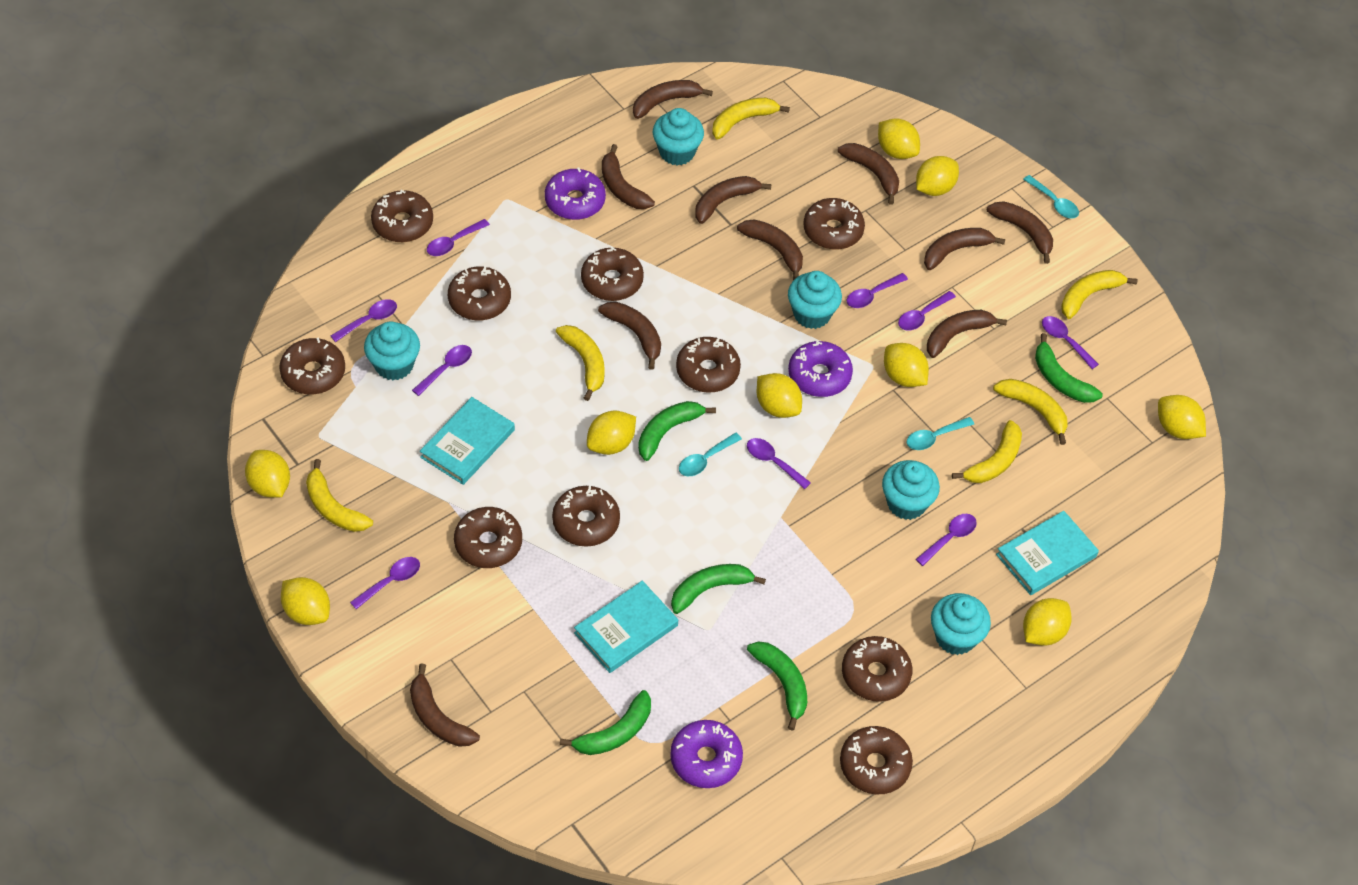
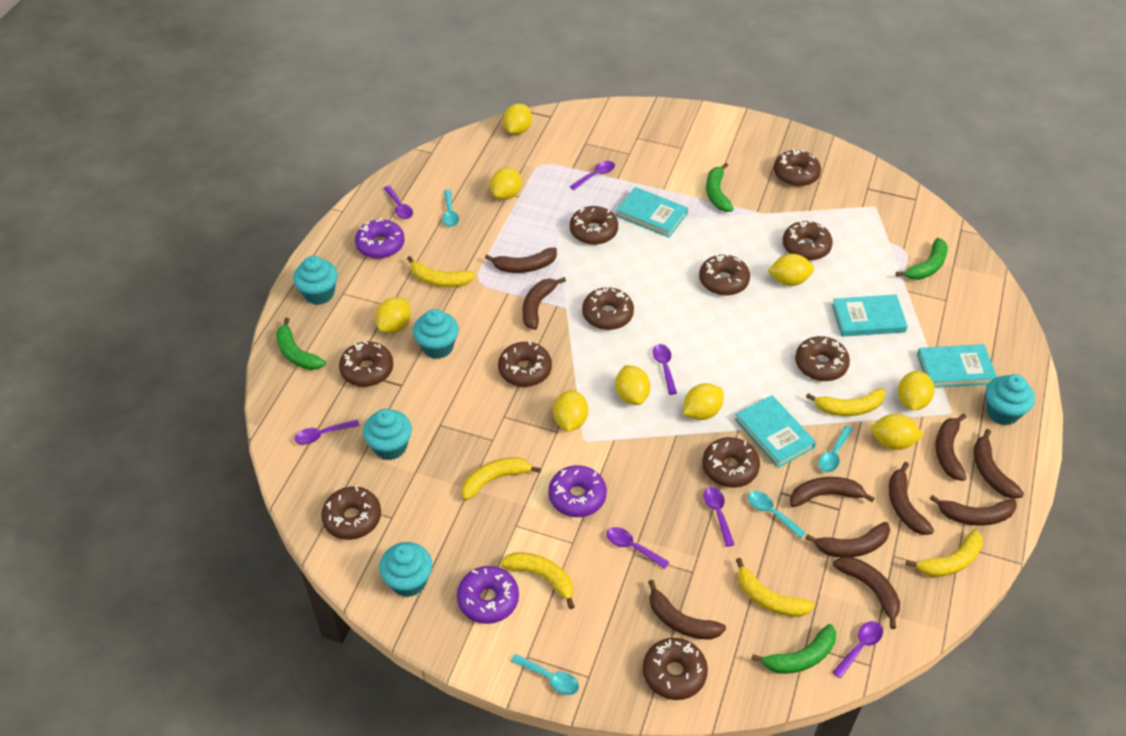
brown donut: [279,338,345,394] [371,190,433,242] [448,266,511,321] [454,507,522,568] [552,486,620,547] [581,247,644,301] [676,337,741,393] [803,198,865,250] [840,726,913,795] [842,636,912,702] = 10 -> [321,486,381,540] [339,341,393,387] [498,341,552,387] [570,206,618,245] [582,287,634,330] [643,638,708,700] [699,254,750,296] [702,437,760,488] [774,149,821,187] [783,220,833,260] [795,336,850,381] = 11
green banana: [560,690,651,755] [638,401,716,461] [671,564,766,614] [747,641,807,731] [1035,333,1103,403] = 5 -> [276,318,326,370] [706,163,734,212] [751,624,836,674] [896,238,948,280] = 4
purple spoon: [331,299,397,342] [350,557,420,609] [412,345,472,396] [427,219,490,256] [747,438,811,489] [847,273,908,308] [898,291,956,331] [916,514,977,566] [1042,316,1099,369] = 9 -> [294,420,359,445] [384,186,413,219] [570,161,615,190] [606,527,669,569] [653,344,677,395] [704,487,735,547] [833,621,883,678] = 7
turquoise book: [420,397,515,485] [574,581,678,673] [996,511,1099,595] = 3 -> [616,187,688,238] [735,395,816,468] [832,295,908,337] [917,344,997,388] = 4
turquoise spoon: [679,433,742,476] [907,417,974,450] [1023,175,1079,218] = 3 -> [442,190,459,227] [511,654,579,695] [748,491,806,539] [818,426,853,472] = 4

